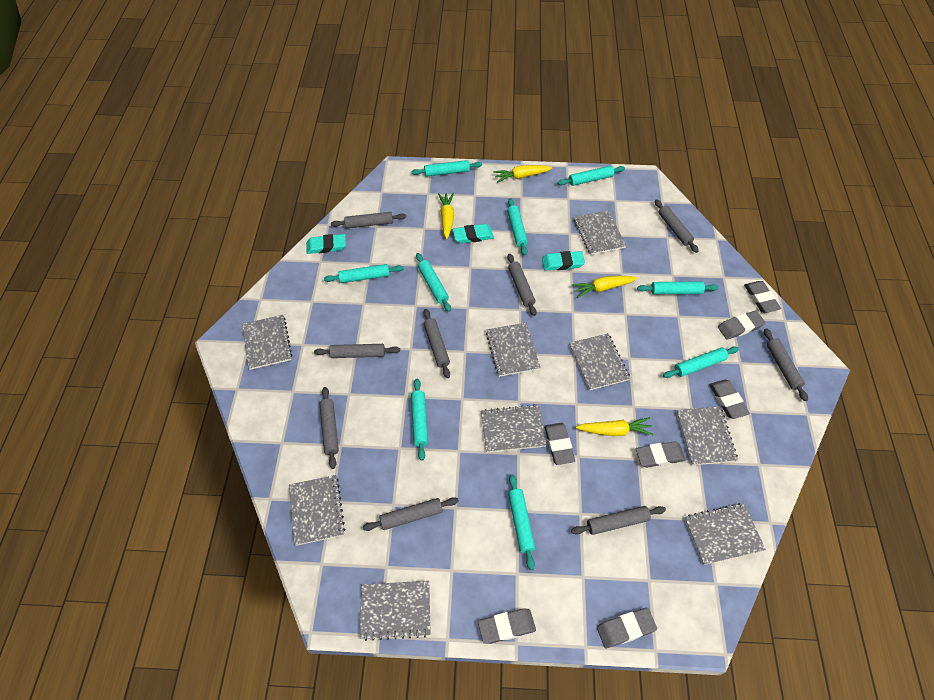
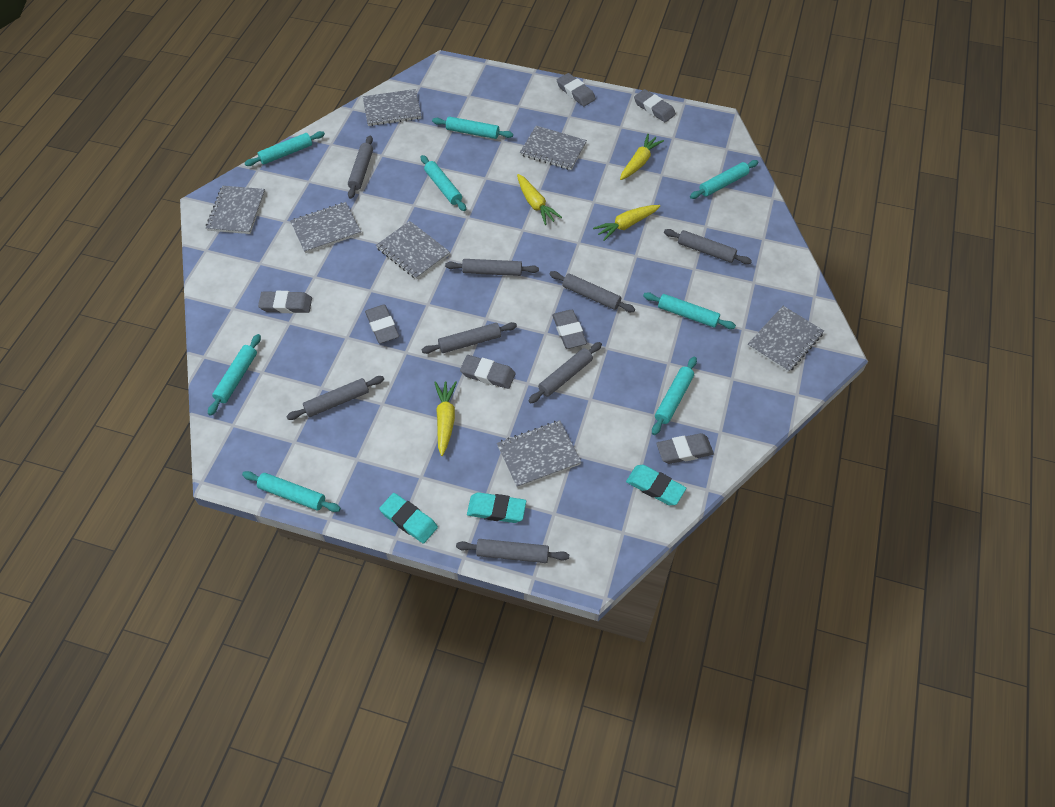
grey notebook: [242,315,292,370] [289,475,346,546] [360,581,431,641] [481,404,546,452] [486,323,541,377] [569,333,630,390] [574,210,627,255] [676,406,738,465] [684,503,766,565] = 9 -> [206,186,265,234] [290,202,361,253] [363,89,421,126] [376,221,450,279] [497,420,581,488] [520,126,587,170] [747,306,824,372] = 7
grey rolling pin: [314,344,400,358] [319,387,339,469] [331,212,406,228] [363,497,459,531] [424,309,450,378] [507,254,537,316] [571,506,666,535] [655,199,699,253] [764,328,808,401] = 9 -> [286,376,384,420] [348,135,373,199] [422,322,517,354] [445,259,539,276] [456,539,569,563] [528,342,602,403] [549,271,635,312] [664,229,752,264] = 8
turquoise rolling pin: [324,264,404,283] [411,160,482,177] [411,379,428,461] [416,253,451,312] [507,198,528,256] [508,474,535,570] [558,165,625,186] [637,282,719,294] [663,346,739,378] = 9 -> [208,334,261,416] [242,471,341,512] [244,131,325,166] [421,155,466,211] [432,117,513,139] [643,292,736,329] [652,357,697,435] [690,160,758,199] = 8

